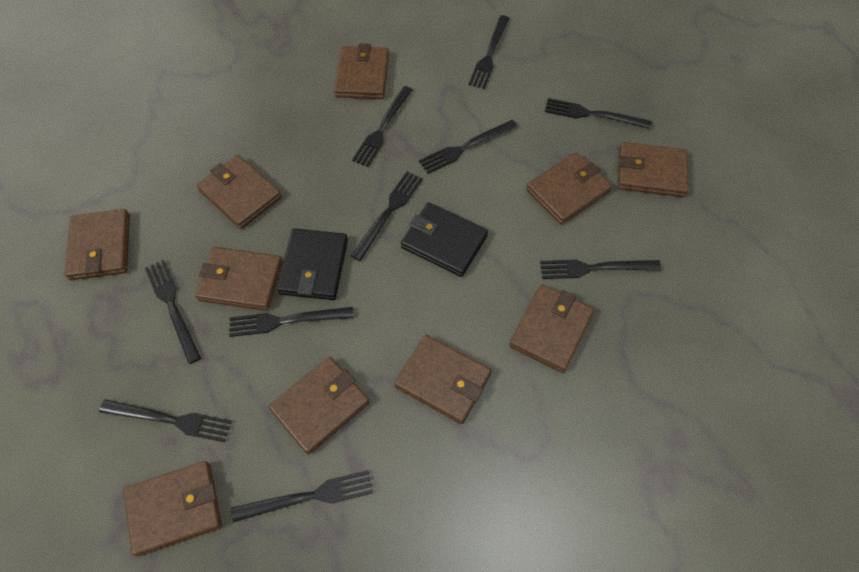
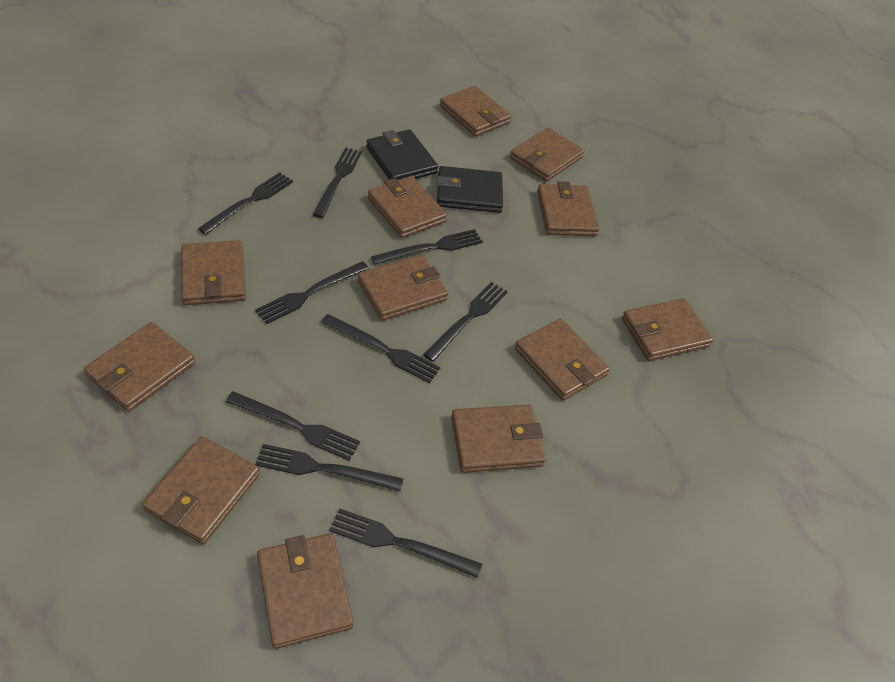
black fork: [99,399,232,442] [145,260,201,364] [229,307,354,337] [231,470,373,522] [351,172,423,261] [352,86,413,167] [419,120,518,174] [469,15,510,89] [540,260,661,279] [545,98,652,129] = 10 -> [198,172,293,235] [226,391,360,461] [255,261,369,324] [255,444,404,491] [313,147,362,218] [321,314,441,383] [329,508,482,578] [371,229,483,265] [423,282,508,362] = 9
brown wallet: [64,209,130,280] [123,461,222,556] [196,247,283,311] [197,155,282,229] [269,357,369,455] [334,44,389,99] [395,335,492,424] [509,284,595,373] [526,152,612,224] [618,142,688,197] = 10 -> [84,322,195,412] [142,436,260,544] [181,240,246,305] [257,533,353,649] [358,255,448,321] [368,176,447,238] [440,86,511,137] [451,405,545,473] [510,127,584,182] [515,319,610,401] [537,181,599,236] [622,298,713,361] = 12

